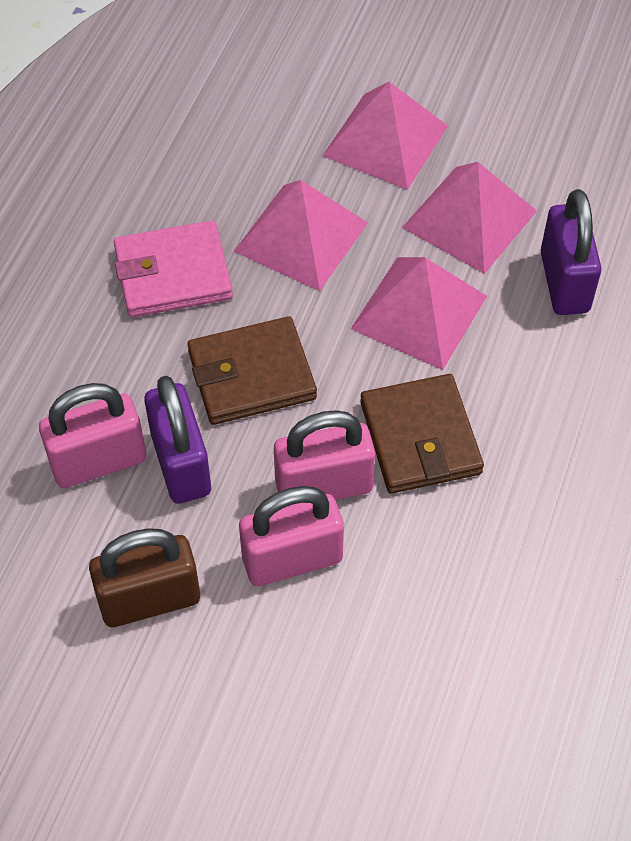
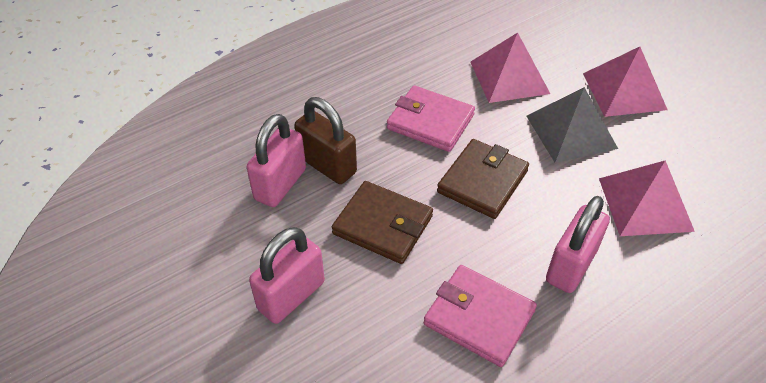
grey pyramid: none = 0 -> [527,87,618,163] = 1
pink pyramid: [234,180,368,291] [322,82,448,190] [351,257,487,370] [402,162,537,274] = 4 -> [471,33,550,103] [583,47,668,117] [599,160,695,236] = 3
pink wallet: [114,220,233,317] = 1 -> [387,86,475,152] [424,265,537,367] = 2
purple padlock: [144,376,211,504] [541,189,602,315] = 2 -> none = 0

